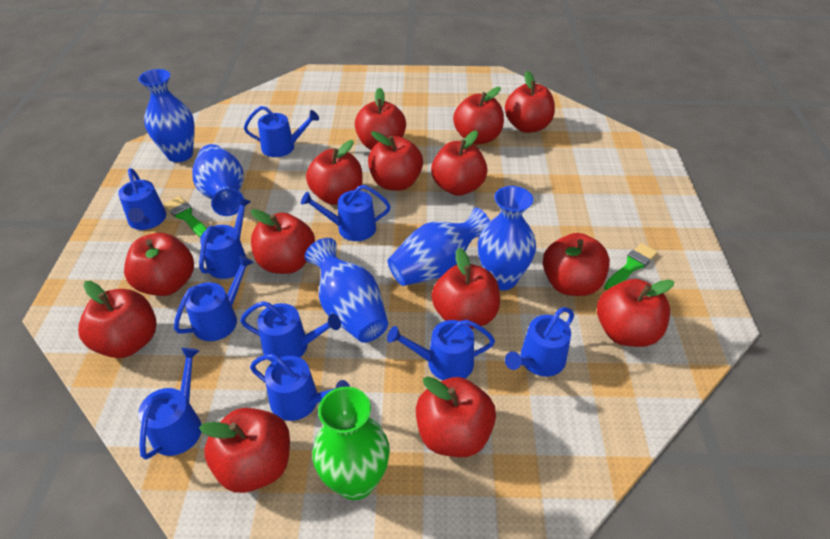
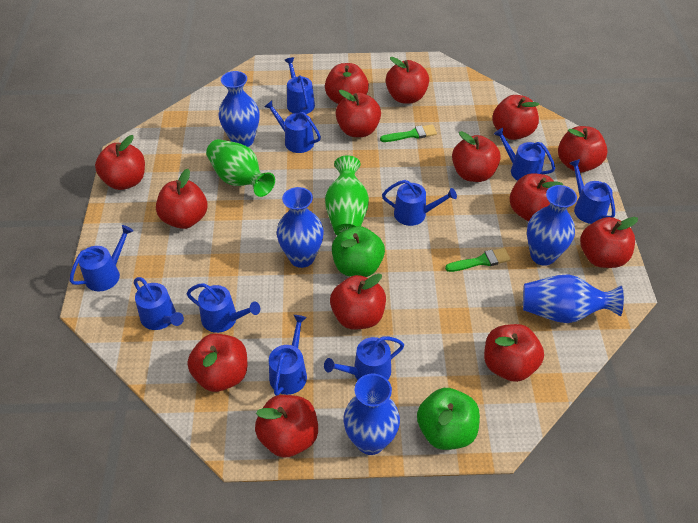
green apple: none = 0 -> [332,226,385,277] [417,388,480,450] = 2
green vase: [312,387,390,500] = 1 -> [206,139,275,197] [325,155,369,236] = 2

